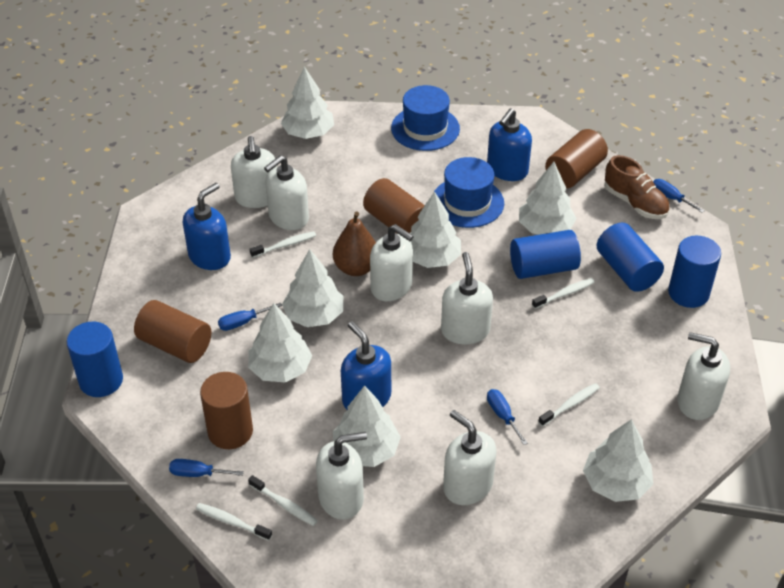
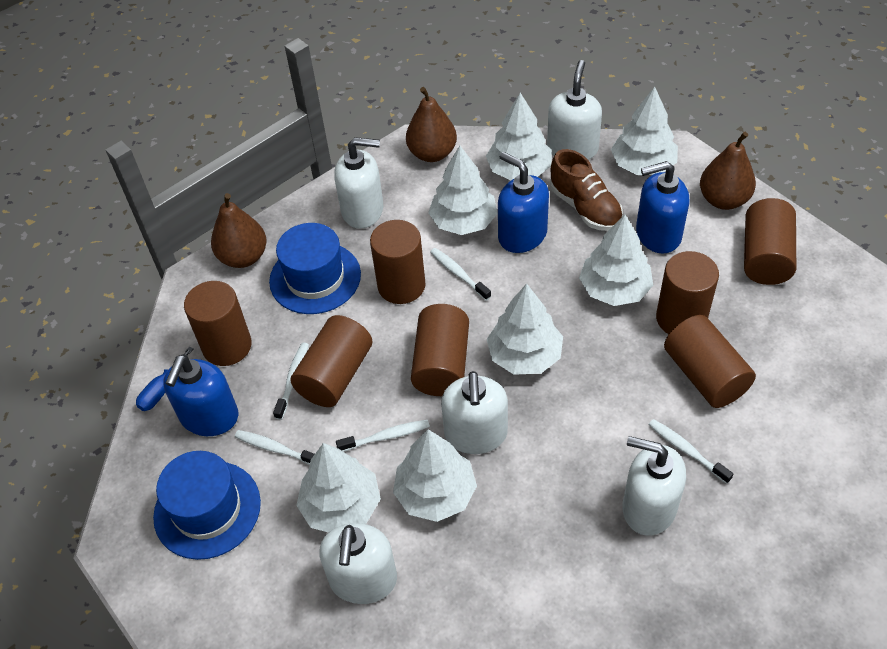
blue cylinder: [67,322,123,397] [510,230,581,279] [597,223,664,292] [668,236,721,308] = 4 -> none = 0
blue screwdriver: [169,459,244,477] [218,303,282,331] [487,389,528,445] [653,179,705,213] = 4 -> [136,346,194,411] = 1
brown cylinder: [134,300,211,363] [200,372,253,449] [363,178,425,234] [545,129,608,189] = 4 -> [184,281,252,366] [291,315,372,407] [370,220,426,304] [411,304,469,396] [656,251,719,334] [664,315,756,408] [744,198,796,285] = 7
brown pear: [333,211,376,276] = 1 -> [211,193,267,268] [406,87,457,162] [700,132,756,210] = 3
white soap dispenser: [231,136,277,208] [264,155,309,230] [316,432,367,520] [370,224,414,301] [441,252,493,344] [443,410,497,505] [677,332,730,420] = 7 -> [319,523,397,604] [334,137,383,229] [441,371,508,454] [547,60,602,160] [622,436,686,536] = 5

